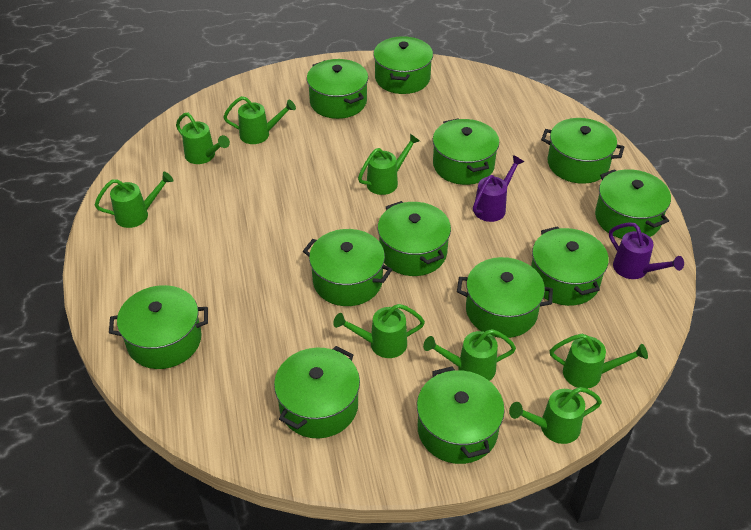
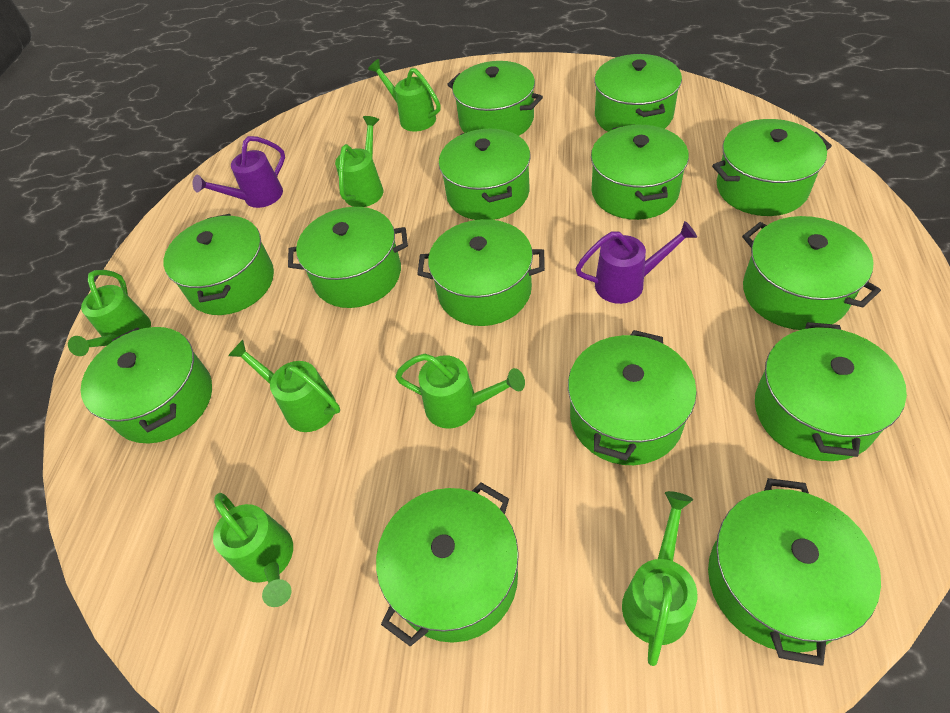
green pot: [109,285,208,369] [274,346,360,438] [303,229,392,306] [307,59,368,119] [373,36,433,94] [378,201,451,276] [417,366,505,464] [433,118,499,185] [457,257,553,338] [531,226,609,306] [541,118,624,184] [595,169,671,239] = 12 -> [81,327,212,443] [163,214,274,315] [288,207,408,308] [376,482,519,647] [417,219,545,326] [439,128,530,220] [447,61,543,136] [568,330,697,465] [591,124,689,220] [594,54,682,132] [708,478,881,666] [712,119,832,216] [742,216,881,330] [755,322,907,461] = 14
green watering can: [95,172,174,228] [176,112,230,164] [223,96,296,144] [333,304,425,358] [358,134,420,195] [423,329,516,381] [509,387,602,444] [550,334,648,389] = 8 -> [68,270,151,356] [213,493,293,607] [228,340,340,432] [335,116,383,207] [368,59,440,132] [395,354,525,429] [622,491,697,666] = 7

